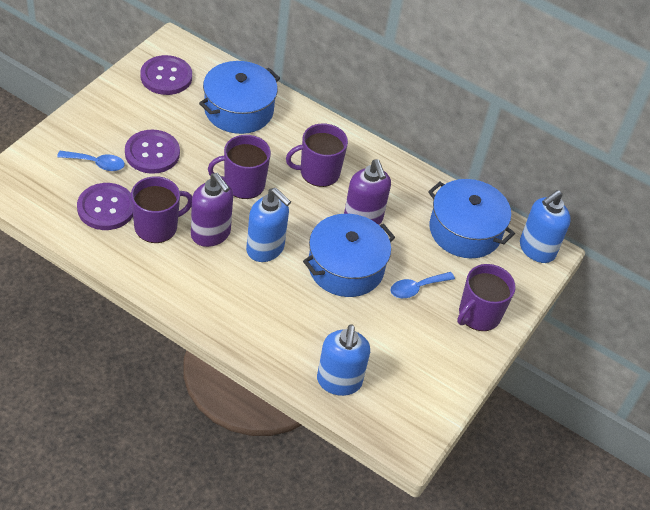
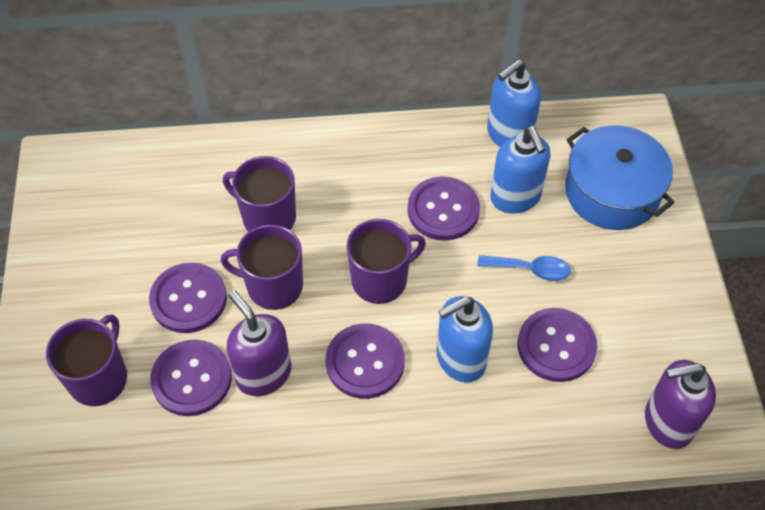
blue pot: [199,61,280,134] [303,214,395,297] [428,179,515,258] = 3 -> [565,125,675,230] = 1
blue spoon: [57,151,125,171] [390,272,455,298] = 2 -> [478,255,571,281] = 1
purple button: [77,183,133,230] [125,129,180,174] [141,55,192,95] = 3 -> [149,263,227,333] [150,340,232,416] [326,324,405,399] [408,176,480,241] [518,308,597,382] = 5

